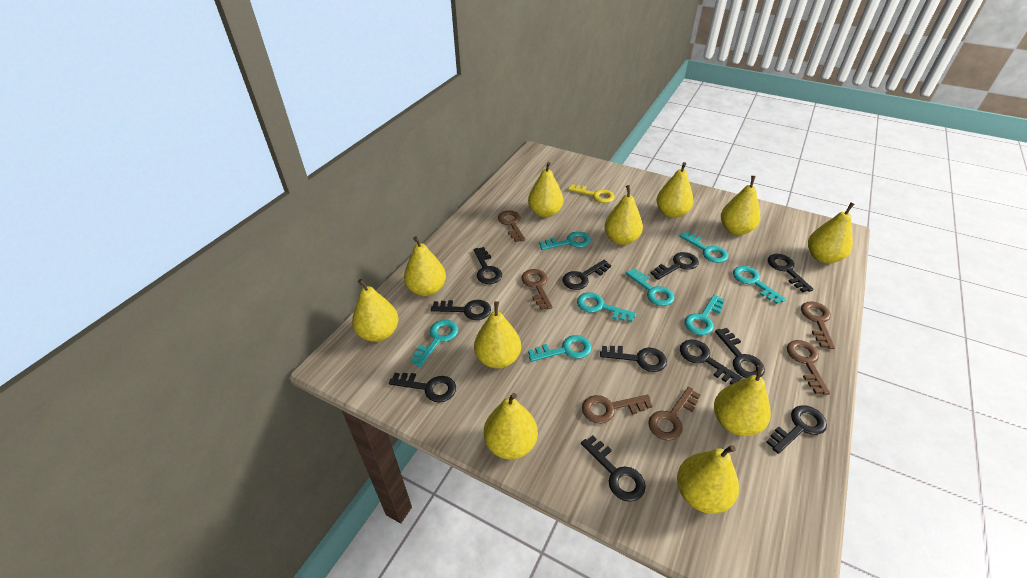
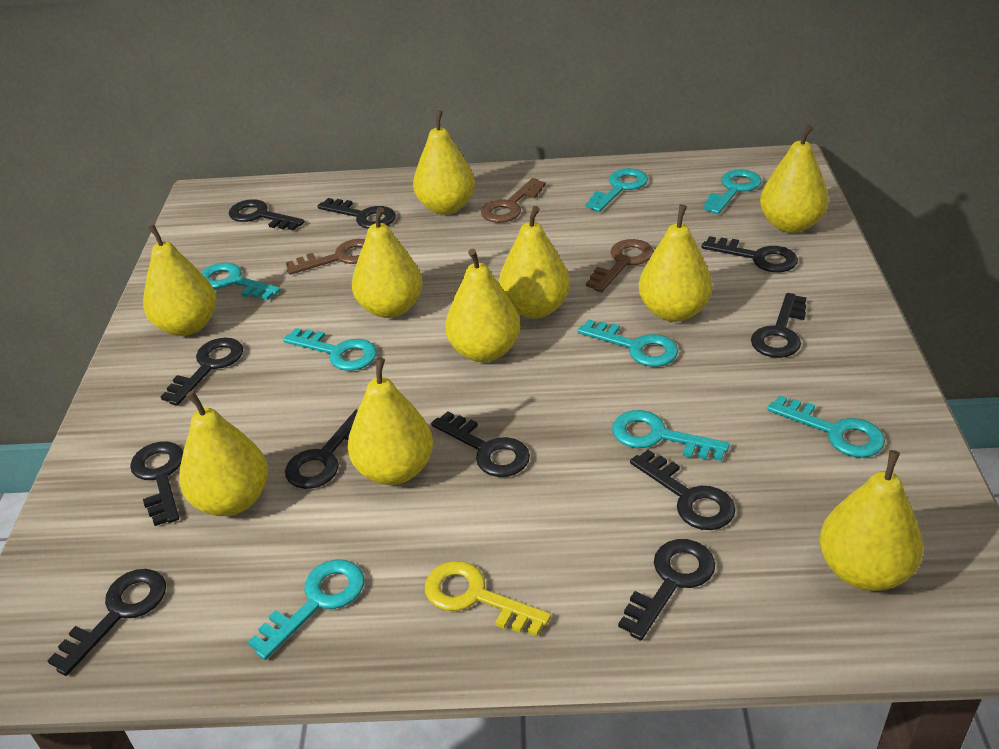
brown key: [498,210,525,242] [521,269,553,310] [582,394,652,424] [648,387,700,441] [787,340,830,395] [801,301,835,349] = 6 -> [286,239,365,275] [481,178,546,223] [586,239,654,292] = 3
yellow pear: [352,279,398,342] [404,236,446,296] [474,301,521,369] [484,393,538,460] [528,162,563,218] [604,185,643,245] [657,162,694,218] [677,445,739,514] [714,365,771,436] [721,176,760,235] [808,202,855,263] = 11 -> [143,224,216,336] [179,391,268,516] [348,357,433,485] [352,207,423,318] [413,110,475,214] [445,249,520,362] [498,206,570,318] [639,204,713,322] [760,125,829,233] [820,450,923,591] = 10

